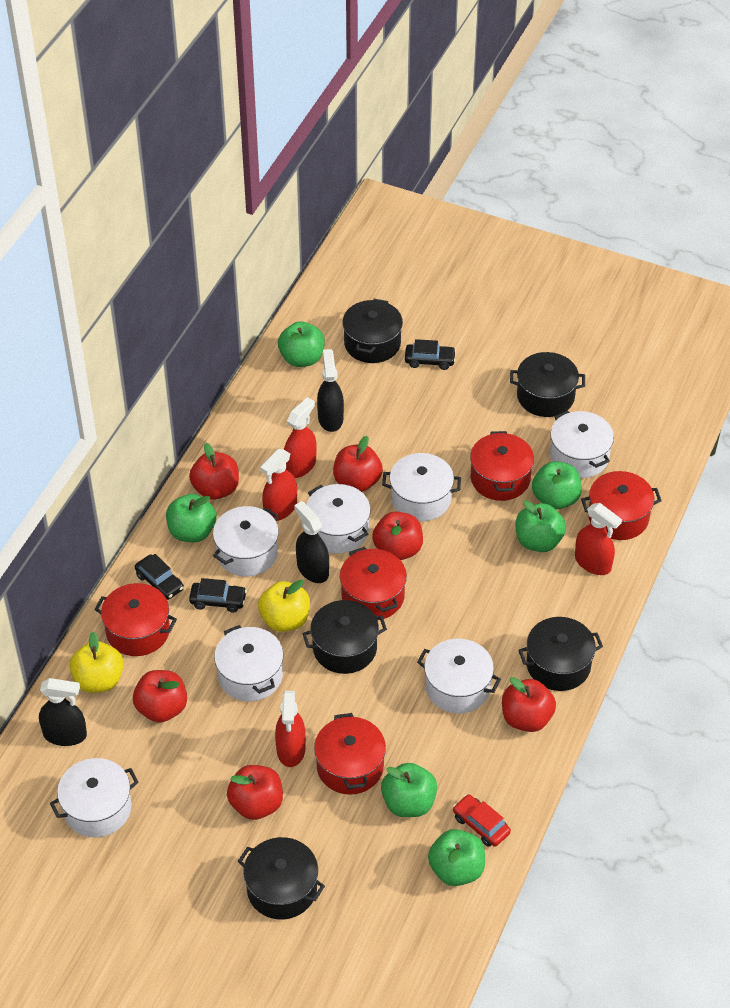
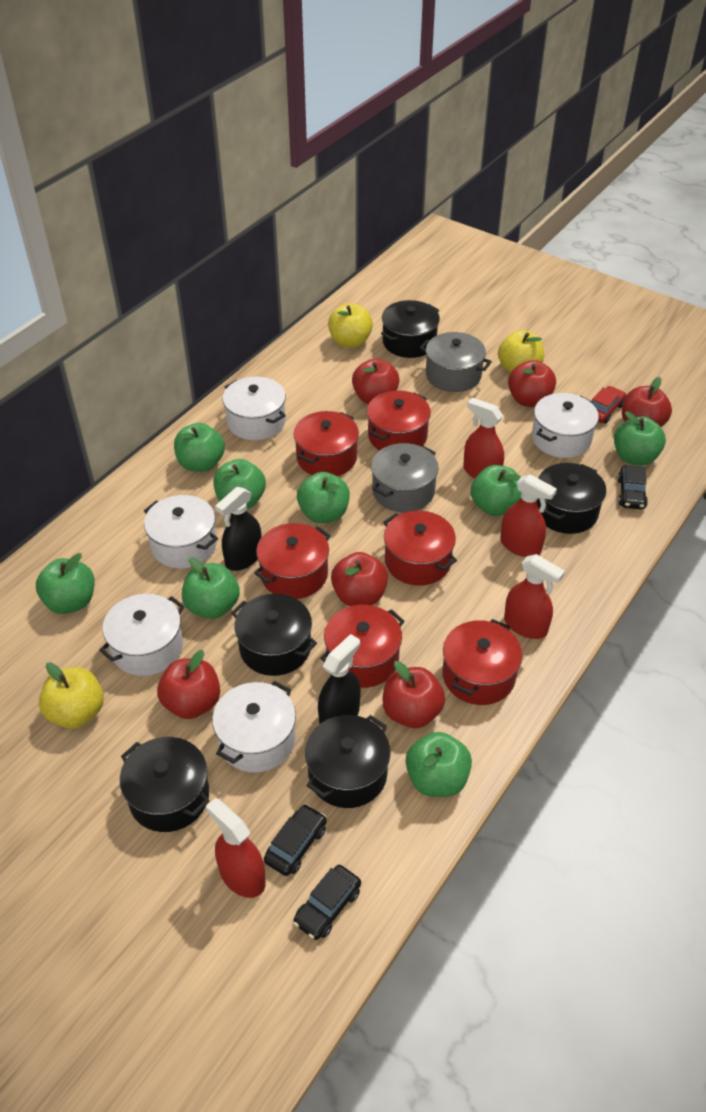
black spray bottle: [39,678,87,746] [294,501,329,583] [317,349,344,432] = 3 -> [216,487,262,571] [318,634,361,724] = 2
green apple: [166,494,216,542] [278,321,325,367] [381,763,437,817] [428,829,485,886] [516,500,566,552] [532,461,582,510] = 6 -> [36,553,95,614] [174,423,225,472] [182,557,240,619] [213,459,266,509] [297,472,350,523] [406,732,472,797] [470,465,521,516] [614,411,666,466] = 8
grey pot: none = 0 -> [371,443,439,512] [420,332,492,392] = 2
red pot: [94,583,177,656] [314,713,386,795] [340,547,407,620] [470,431,534,501] [581,471,662,540] = 5 -> [254,523,331,599] [294,411,359,476] [320,605,405,688] [367,390,431,451] [383,511,457,586] [442,619,522,705] = 6
white pot: [50,758,139,837] [213,506,279,576] [214,625,284,702] [306,484,371,554] [382,453,461,521] [417,639,501,714] [550,410,614,478] = 7 -> [99,594,185,676] [144,495,218,569] [212,681,296,773] [223,377,286,440] [532,393,599,458] = 5
yellow apple: [69,632,124,693] [258,580,310,632] = 2 -> [39,662,104,729] [328,303,373,348] [498,330,544,373] = 3

